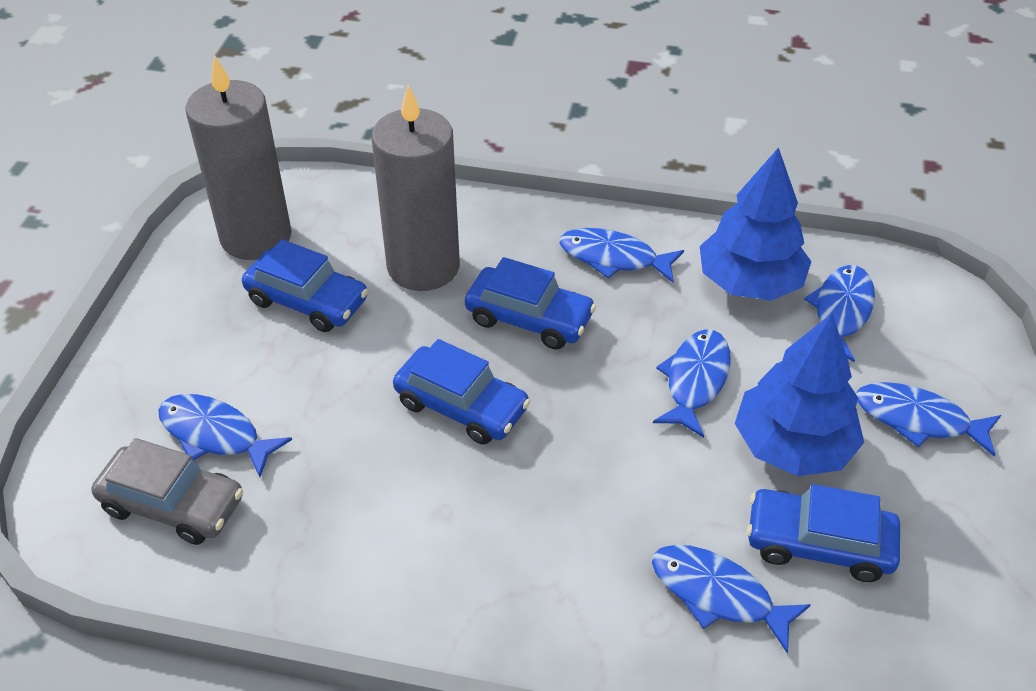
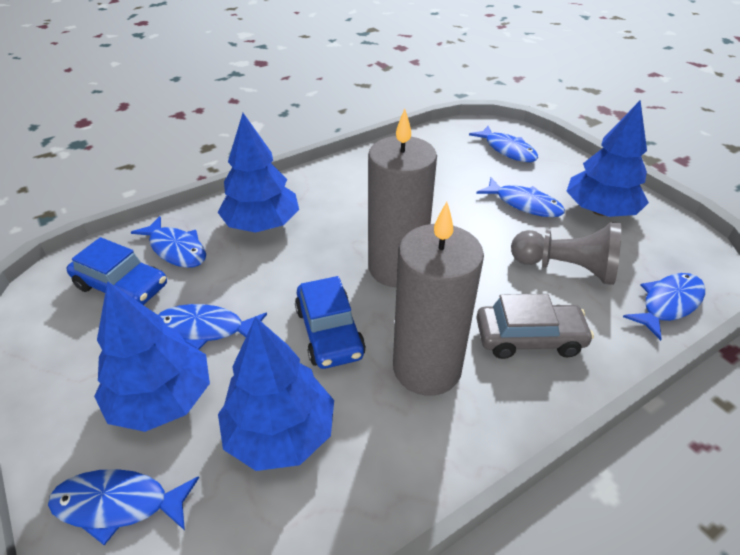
blue car: [242,239,368,332] [393,339,530,445] [465,257,596,350] [747,484,900,582] = 4 -> [66,237,167,305] [295,276,366,369] = 2
blue tree: [700,147,812,301] [735,313,864,476] = 2 -> [94,281,210,432] [218,113,299,233] [218,317,334,471] [566,100,649,217] = 4
grey pawn: none = 0 -> [511,222,621,285] = 1

